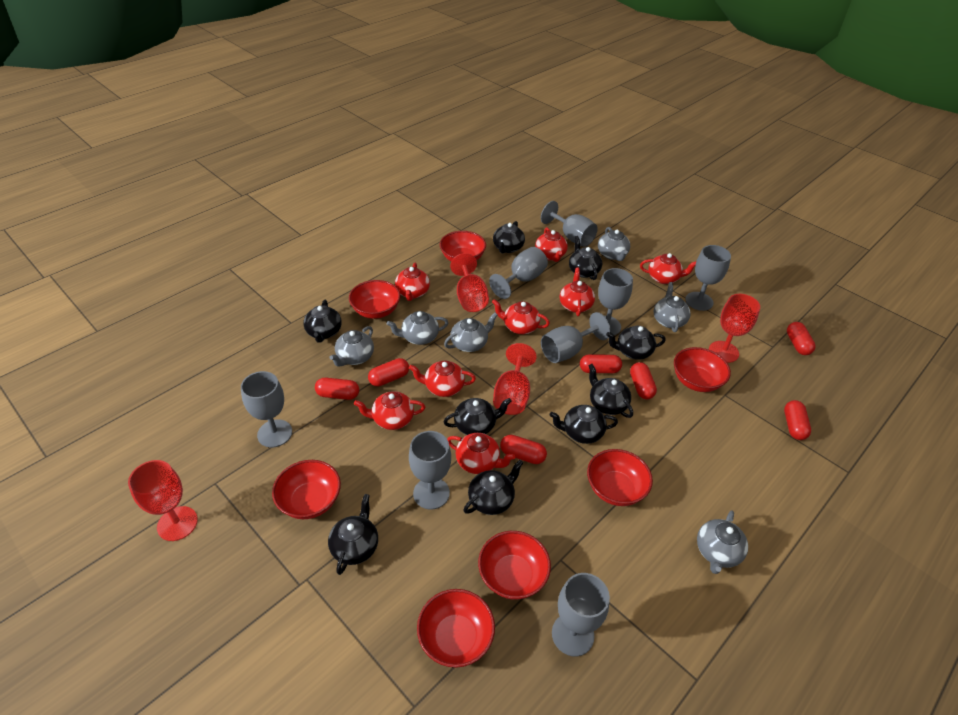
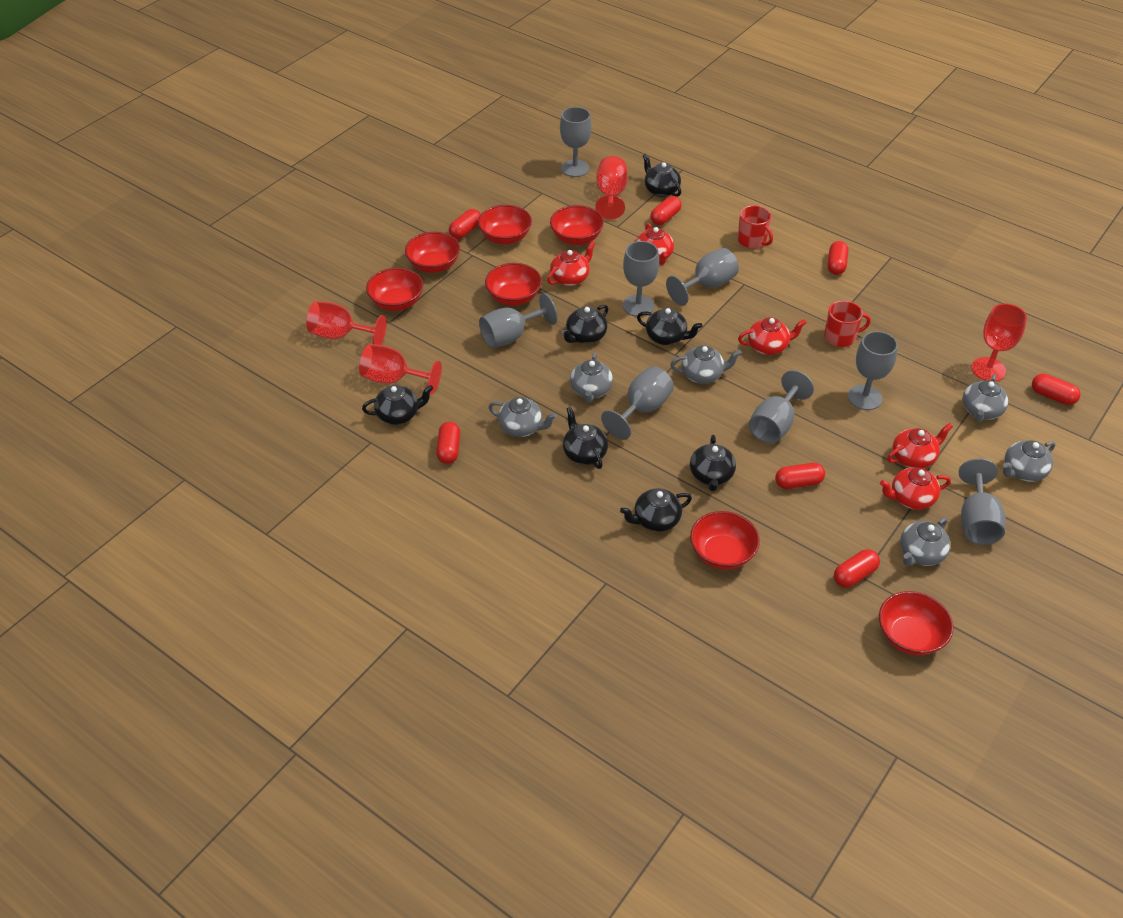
black teapot: [303,300,342,343] [328,494,378,575] [444,398,512,435] [464,460,523,515] [493,221,525,253] [549,405,618,444] [569,236,603,280] [588,364,633,418] [606,326,666,360] = 9 -> [362,385,433,425] [561,305,608,344] [563,407,608,469] [620,488,692,532] [637,308,702,345] [643,153,681,197] [690,435,736,491] = 7
red mug: none = 0 -> [738,205,773,249] [824,301,871,347] = 2
red teapot: [354,391,425,430] [395,262,430,301] [409,361,476,397] [447,433,515,474] [492,299,550,334] [535,227,568,262] [560,268,595,316] [640,253,696,284] = 8 -> [547,241,596,286] [636,223,674,265] [738,317,807,355] [880,467,951,510] [887,423,953,469] = 5

